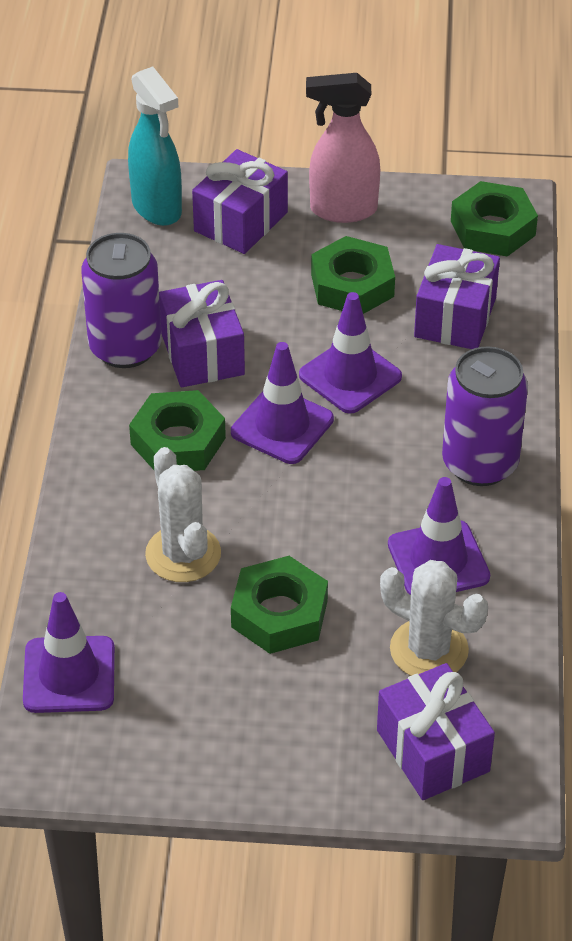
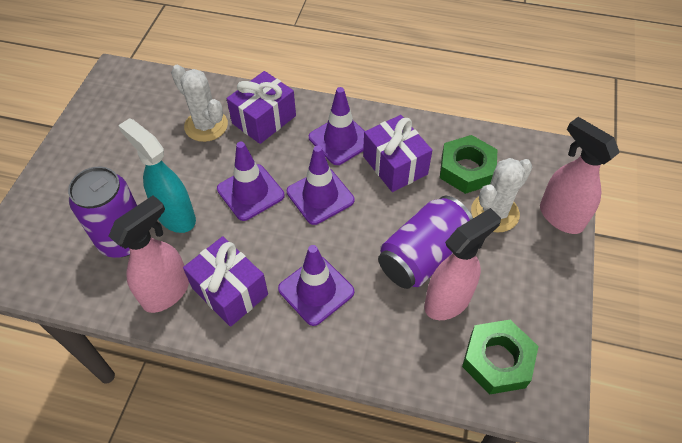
green nut: [129,390,226,471] [231,556,328,654] [311,236,395,314] [451,181,538,257] = 4 -> [440,135,497,194] [462,320,539,395] = 2
pink spray bottle: [306,73,380,223] = 1 -> [109,195,189,313] [424,208,501,320] [540,117,620,234] = 3
purple gift: [159,280,245,387] [192,149,288,254] [377,663,495,800] [414,244,500,349] = 4 -> [183,236,268,327] [227,71,296,144] [363,115,432,192] = 3

